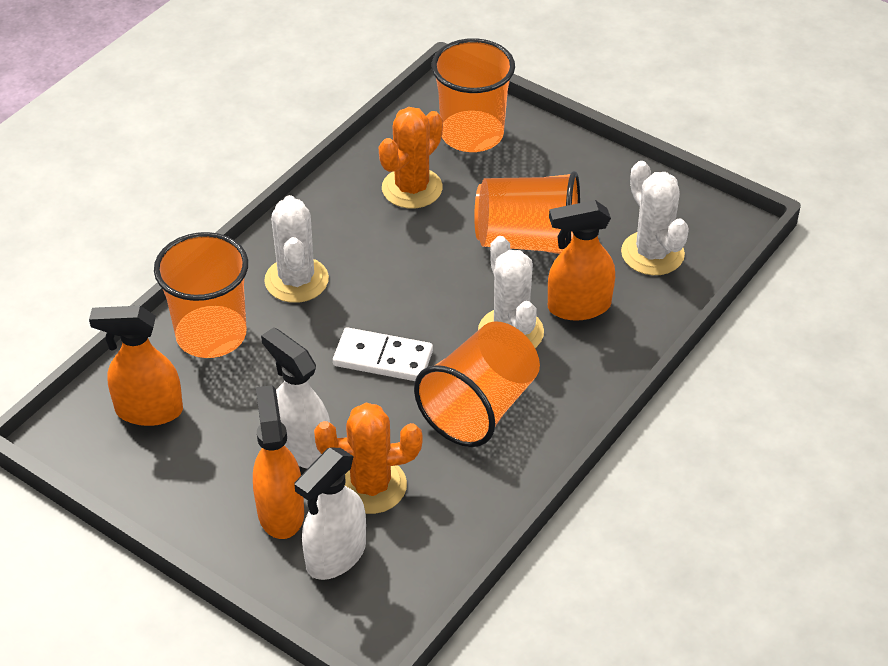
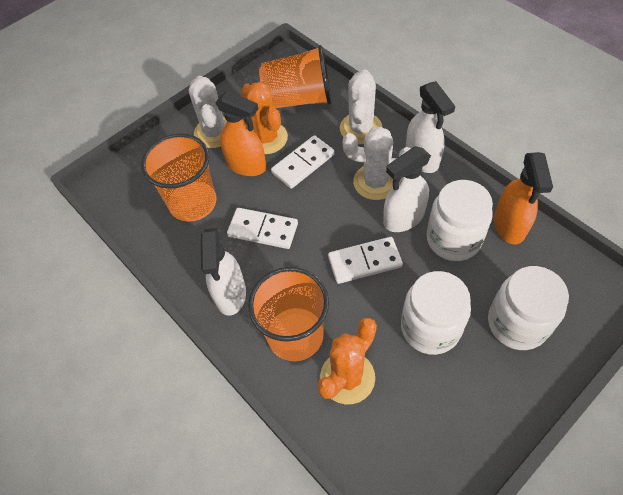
orange cup: [154,232,248,358] [414,321,540,447] [432,38,515,152] [474,171,580,254] = 4 -> [141,133,216,222] [248,267,329,361] [259,45,331,108] = 3
orange spray bottle: [89,306,183,426] [253,385,304,539] [548,200,615,321] = 3 -> [215,91,266,176] [494,152,553,244] = 2
white domino: [333,327,433,381] = 1 -> [227,208,298,249] [271,135,335,189] [328,237,403,284] = 3
white jar: none = 0 -> [401,271,471,355] [426,180,493,261] [488,266,569,350] = 3
white spray bottle: [261,327,330,469] [294,448,366,580] = 2 -> [201,228,246,316] [383,146,431,232] [406,81,455,173] = 3

